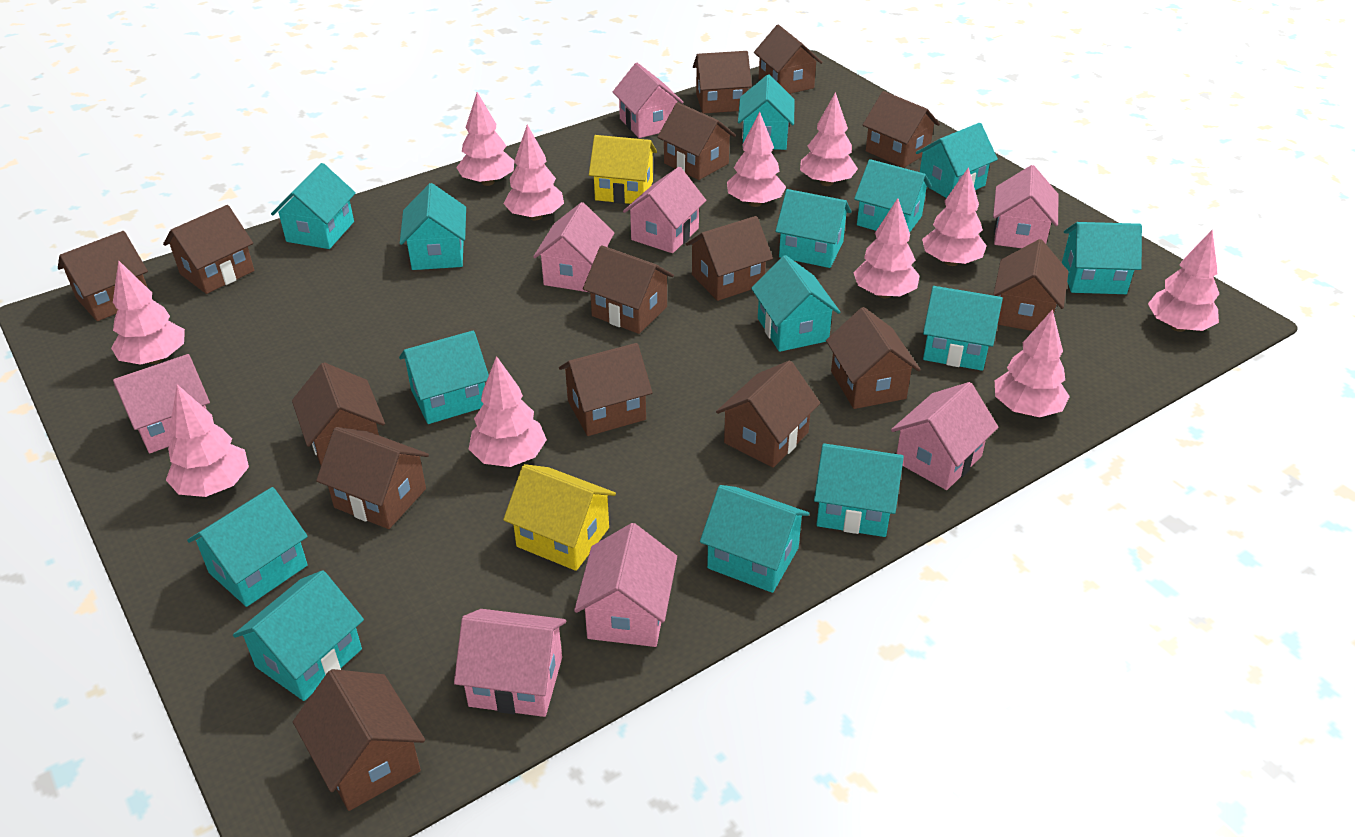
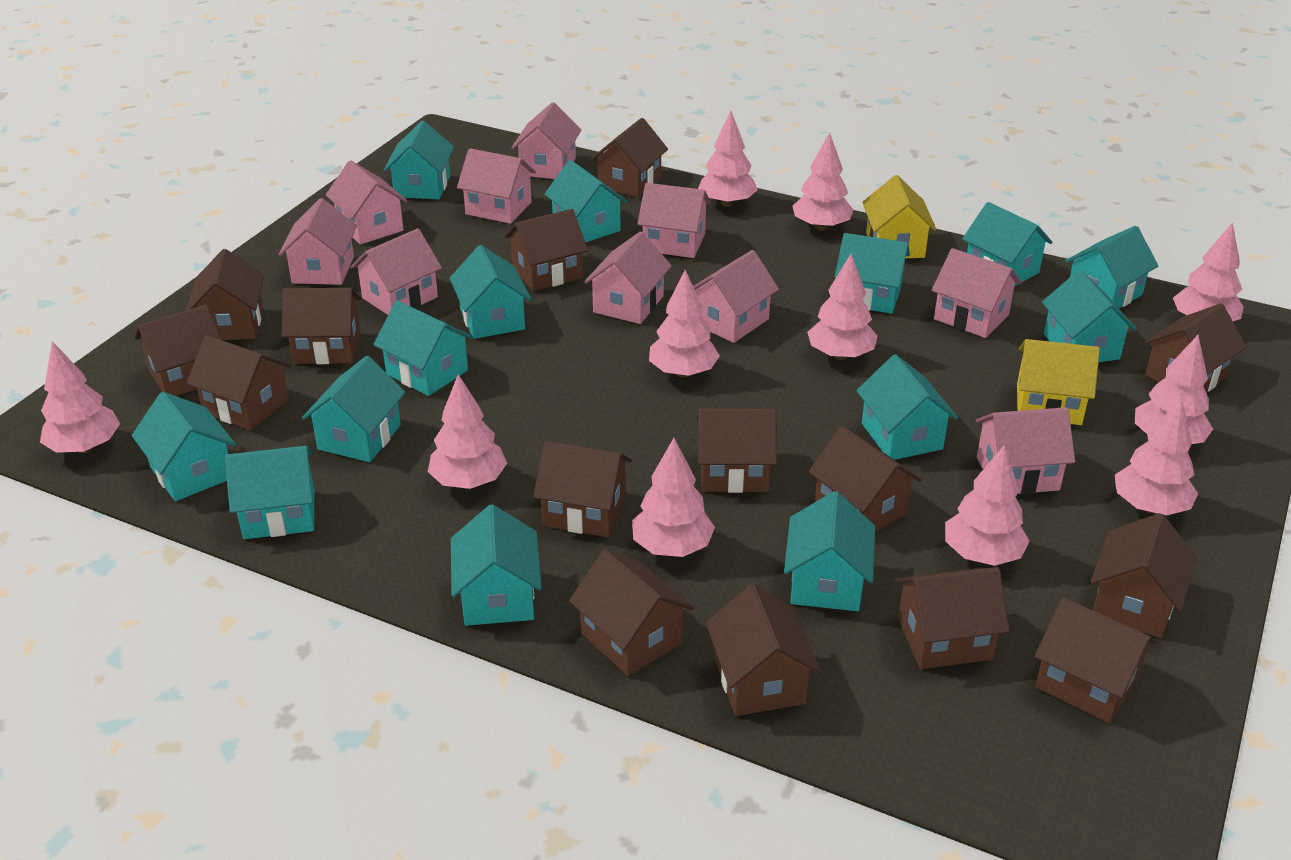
pink house: [113,354,210,453] [454,609,566,717] [533,202,614,292] [574,523,677,647] [613,63,684,138] [623,167,706,253] [891,382,998,490] [993,165,1059,248] = 8 -> [279,198,357,285] [326,160,407,245] [351,229,442,315] [457,148,536,224] [511,102,581,179] [584,231,672,324] [637,183,711,258] [693,250,779,343] [932,248,1021,338] [976,407,1075,494] = 10

